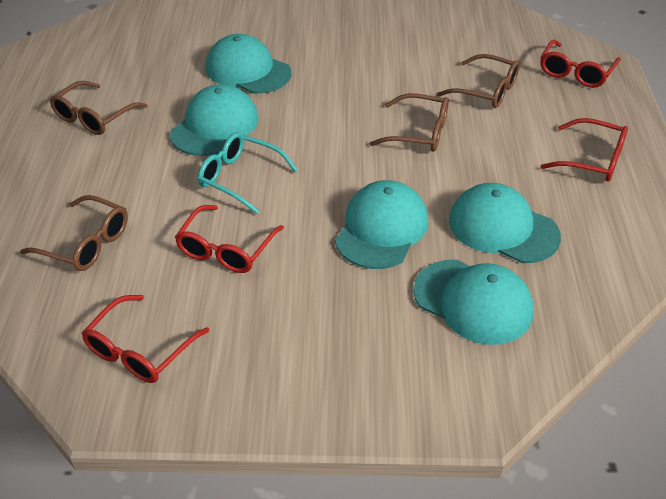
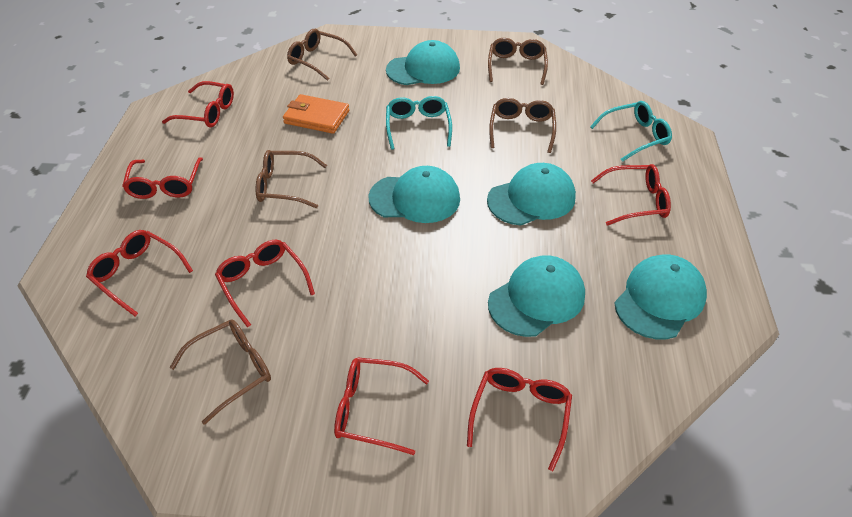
brown glasses: [20,195,128,271] [50,81,147,135] [369,93,449,152] [437,54,520,108] = 4 -> [169,319,271,425] [255,150,327,208] [287,29,357,81] [488,38,548,85] [489,98,556,153] = 5
orange wallet: none = 0 -> [283,94,349,134] = 1
red glasses: [82,295,209,383] [175,205,284,273] [540,40,621,88] [540,118,628,181] = 4 -> [86,230,193,316] [122,157,203,199] [162,81,234,127] [215,240,315,328] [334,358,429,455] [467,368,572,471] [591,164,671,226] = 7
turquoise glasses: [198,132,298,214] = 1 -> [386,96,452,150] [590,101,672,162] = 2

